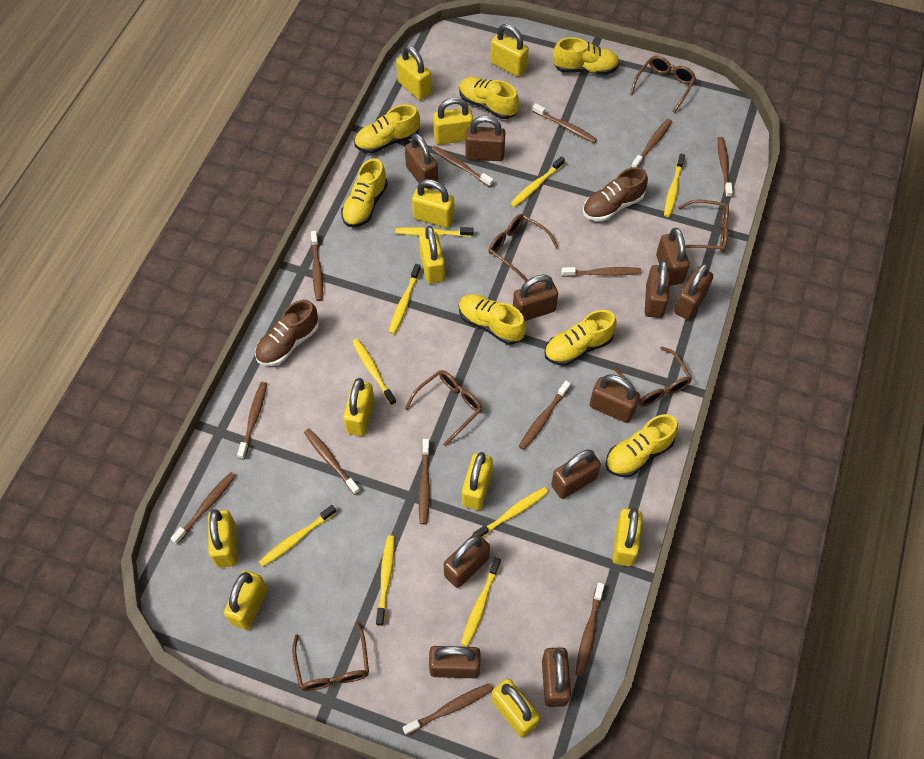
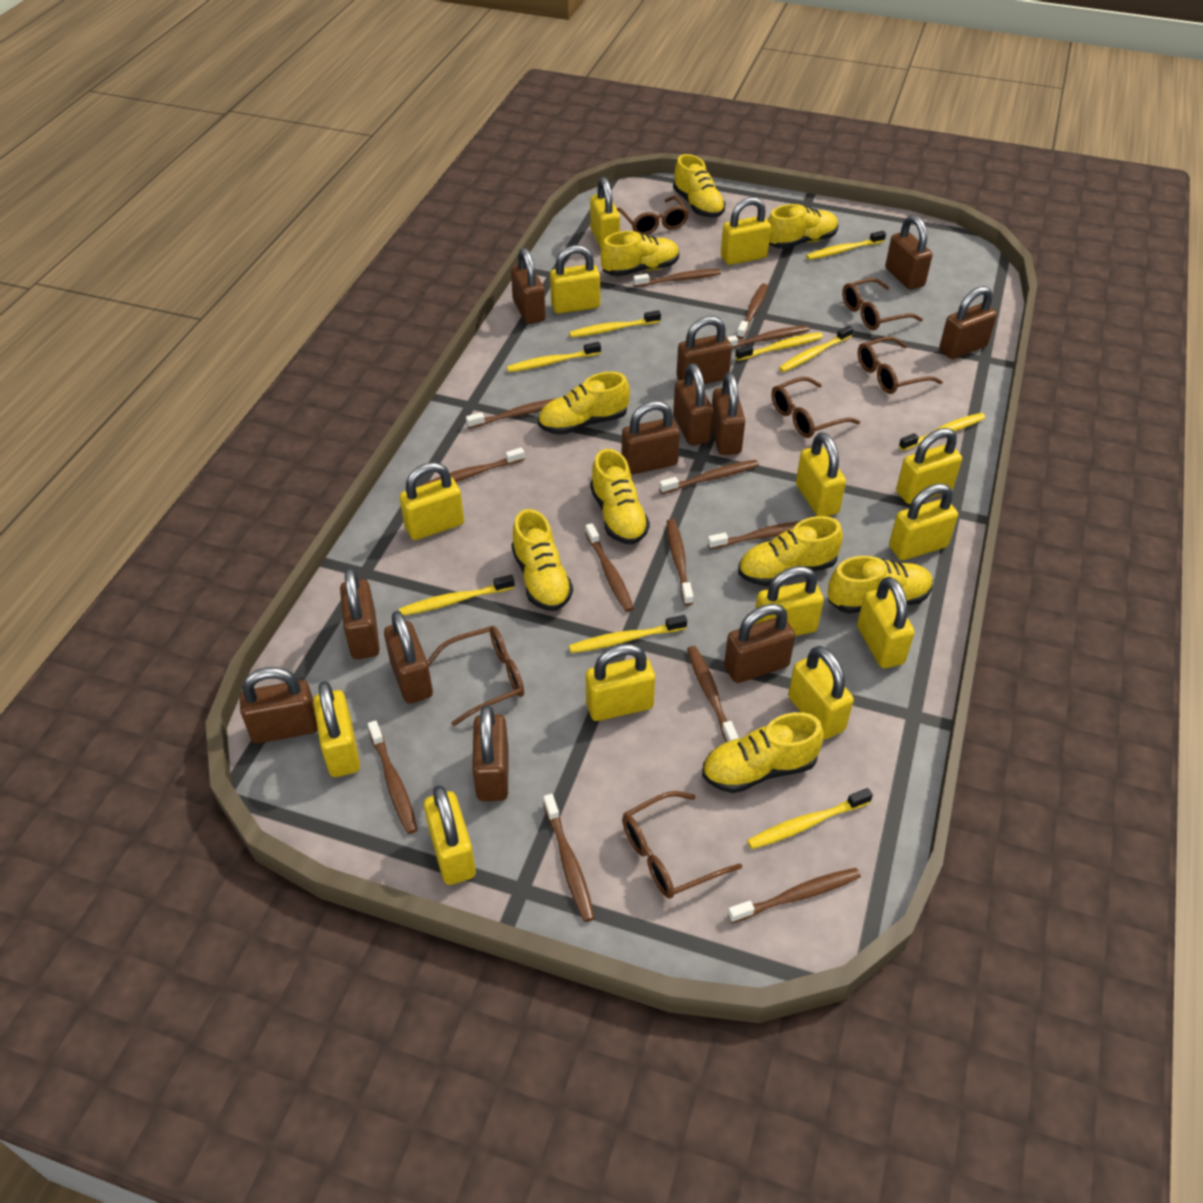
brown padlock: [405,133,438,189] [429,646,480,678] [444,533,490,588] [465,115,506,161] [513,275,558,321] [542,647,571,707] [551,449,601,499] [590,374,640,423] [645,260,670,318] [656,228,690,286] [674,263,713,320] = 11 -> [240,667,318,744] [340,568,380,659] [384,611,433,704] [472,705,508,801] [511,248,546,324] [622,401,680,475] [673,363,713,446] [676,316,732,384] [712,372,745,455] [724,604,795,683] [885,215,932,290] [939,286,997,359] = 12
brown shoe: [255,300,319,366] [583,167,648,221] = 2 -> none = 0
yellow padlock: [208,509,237,568] [224,570,268,630] [343,378,375,436] [396,45,432,100] [412,179,454,228] [419,226,445,284] [433,97,473,145] [462,452,493,510] [490,24,529,77] [491,679,540,738] [612,508,643,566] = 11 -> [313,681,360,777] [400,462,464,540] [424,785,476,885] [550,245,600,314] [586,644,655,721] [590,177,620,248] [721,197,771,265] [755,566,824,636] [788,646,854,739] [796,432,846,517] [857,576,915,668] [889,483,958,560] [896,428,962,504] = 13
yellow shoe: [341,158,388,227] [354,104,420,153] [459,77,519,119] [459,294,526,344] [544,310,617,366] [553,37,619,75] [606,414,678,477] = 7 -> [512,509,573,611] [538,372,630,435] [590,449,650,544] [600,231,679,276] [673,154,726,218] [702,712,824,793] [738,516,843,586] [768,204,839,249] [828,556,933,614] = 9

